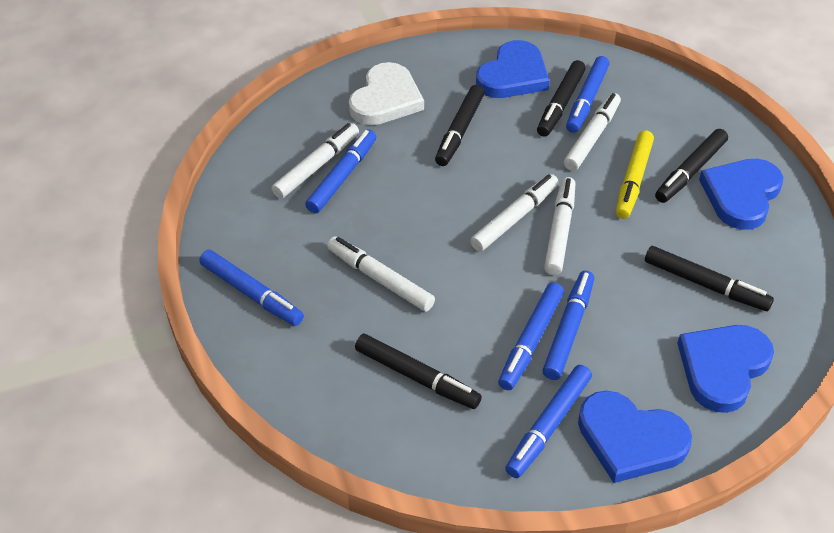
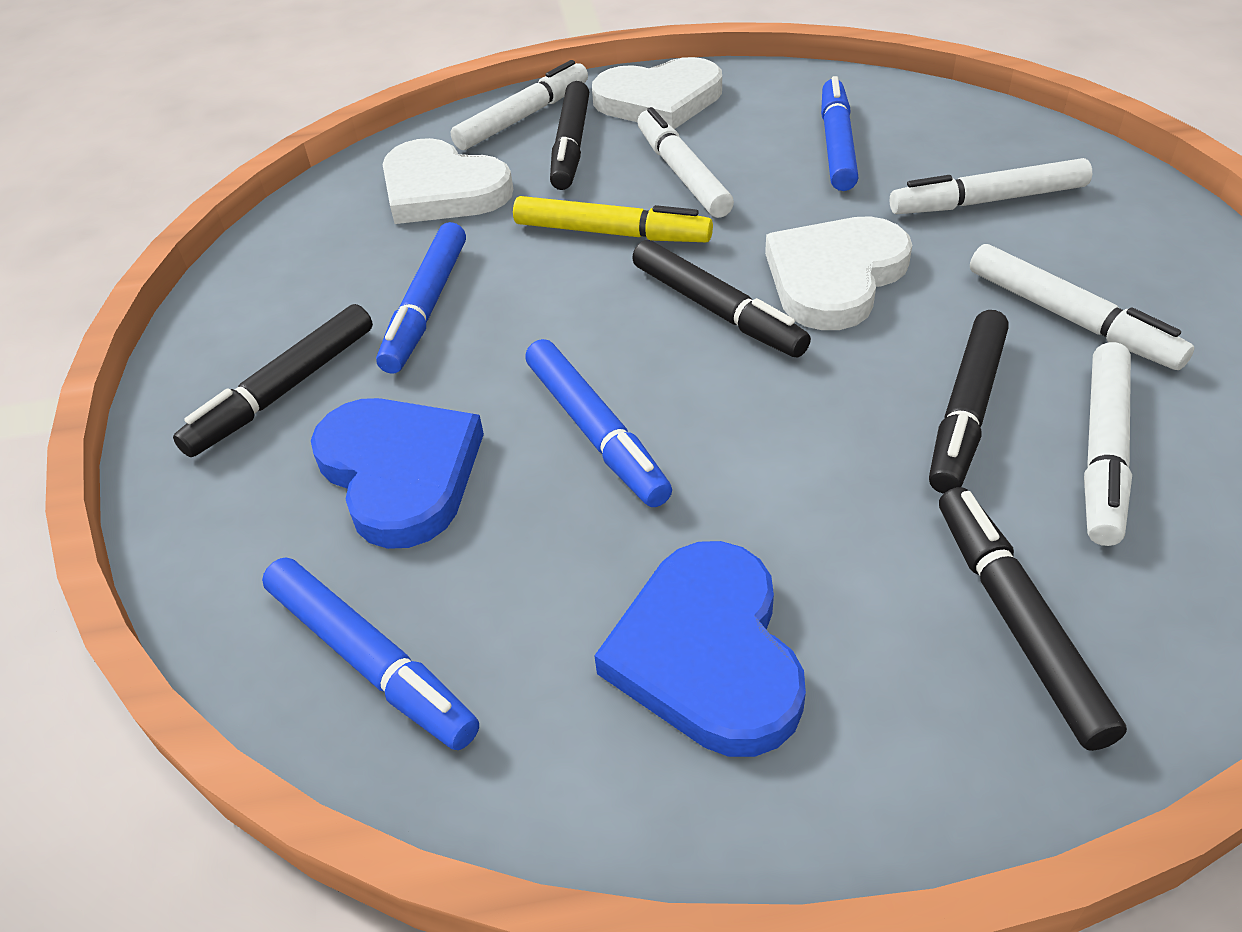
blue heart: [476,40,550,98] [578,391,692,483] [677,325,774,413] [699,159,784,230] = 4 -> [311,398,484,549] [594,541,806,757] = 2
blue marker: [199,250,304,326] [305,130,376,213] [498,282,564,390] [505,365,592,478] [543,271,594,380] [566,56,609,133] = 6 -> [262,557,479,750] [376,222,466,374] [525,339,672,507] [821,76,859,191] = 4
white heart: [349,62,424,125] = 1 -> [383,138,513,224] [592,57,722,129] [765,216,912,330] = 3

